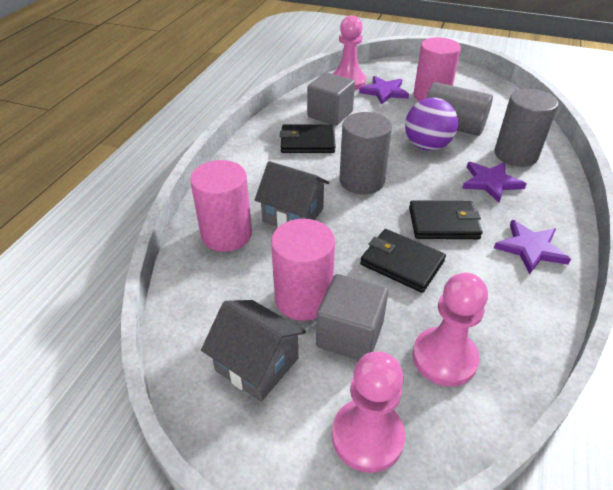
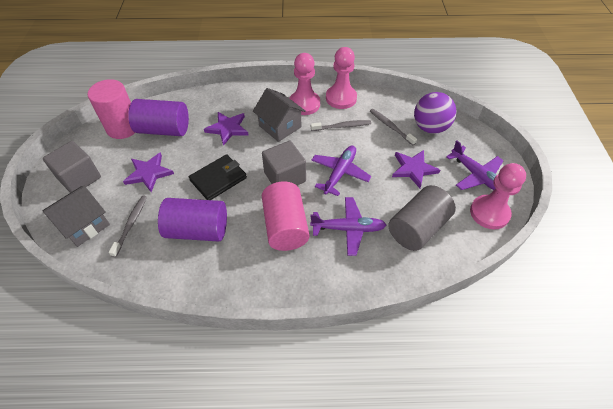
black wallet: [280,124,336,153] [360,229,446,293] [409,200,483,239] = 3 -> [189,154,247,200] = 1
grey cylinder: [339,112,392,194] [426,82,493,136] [495,89,558,167] = 3 -> [388,185,456,251] = 1
grey toothbrush: none = 0 -> [109,195,147,257] [311,120,371,131] [370,109,417,145] = 3
pink cylinder: [190,160,252,252] [271,219,335,321] [413,37,461,101] = 3 -> [88,79,135,139] [262,181,309,251] = 2
purple cylinder: none = 0 -> [128,99,189,136] [158,198,227,242] = 2
purple plane: none = 0 -> [310,197,386,256] [312,146,372,196] [446,140,504,190] = 3

